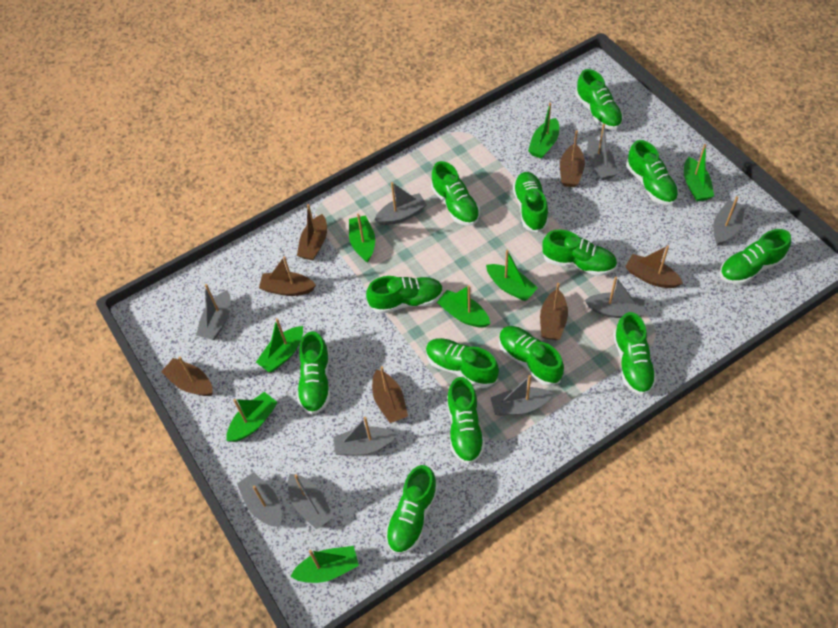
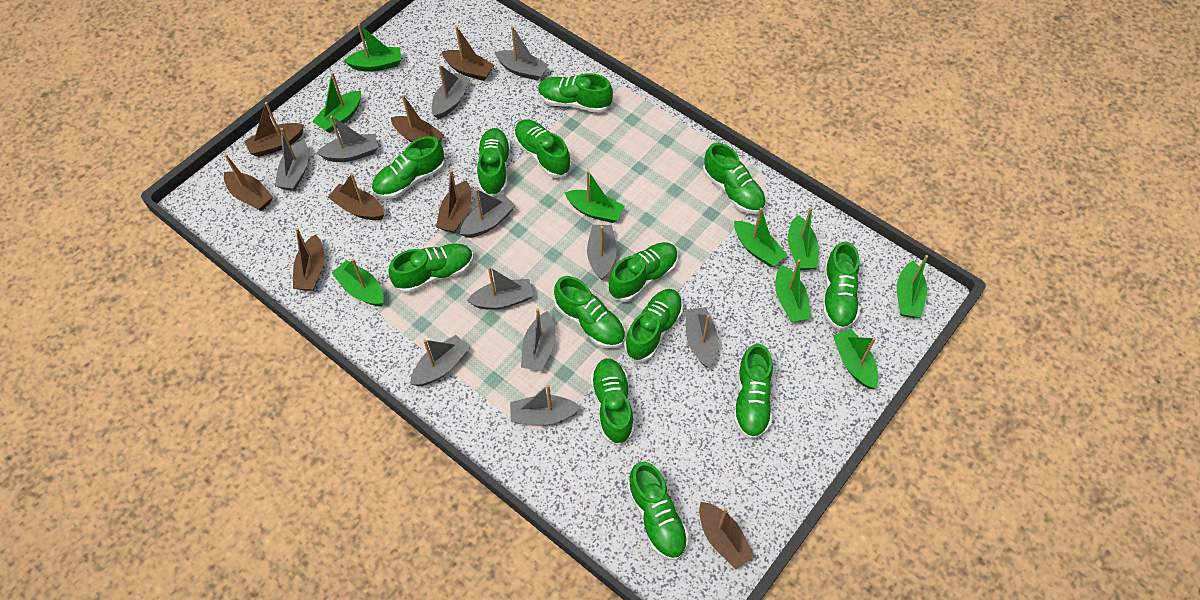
brown boat: [161,357,213,396] [259,256,316,296] [297,204,327,260] [372,366,408,423] [540,283,568,340] [560,130,585,187] [625,245,683,288] = 7 -> [224,154,273,211] [244,102,304,157] [293,228,325,291] [328,173,384,220] [391,95,444,143] [436,170,471,233] [442,26,495,81] [699,502,755,570] = 8
green boat: [226,392,278,442] [256,318,303,372] [290,546,359,583] [349,214,375,263] [437,285,490,328] [486,250,538,301] [528,103,559,159] [684,144,714,202] = 8 -> [312,73,361,133] [332,259,384,306] [344,24,401,72] [565,171,625,223] [734,208,787,267] [775,259,811,322] [788,207,818,270] [833,329,878,389] [897,255,928,318] = 9
grey boat: [196,284,231,340] [237,472,282,527] [288,474,333,530] [333,417,397,455] [374,182,427,225] [491,375,553,416] [584,277,645,318] [587,124,617,180] [713,196,745,246] = 9 -> [275,128,308,191] [317,116,378,162] [410,335,469,386] [432,65,471,119] [460,189,515,238] [467,267,533,310] [495,26,549,81] [510,384,580,425] [521,308,555,372] [587,225,617,280] [686,307,718,368] = 11

